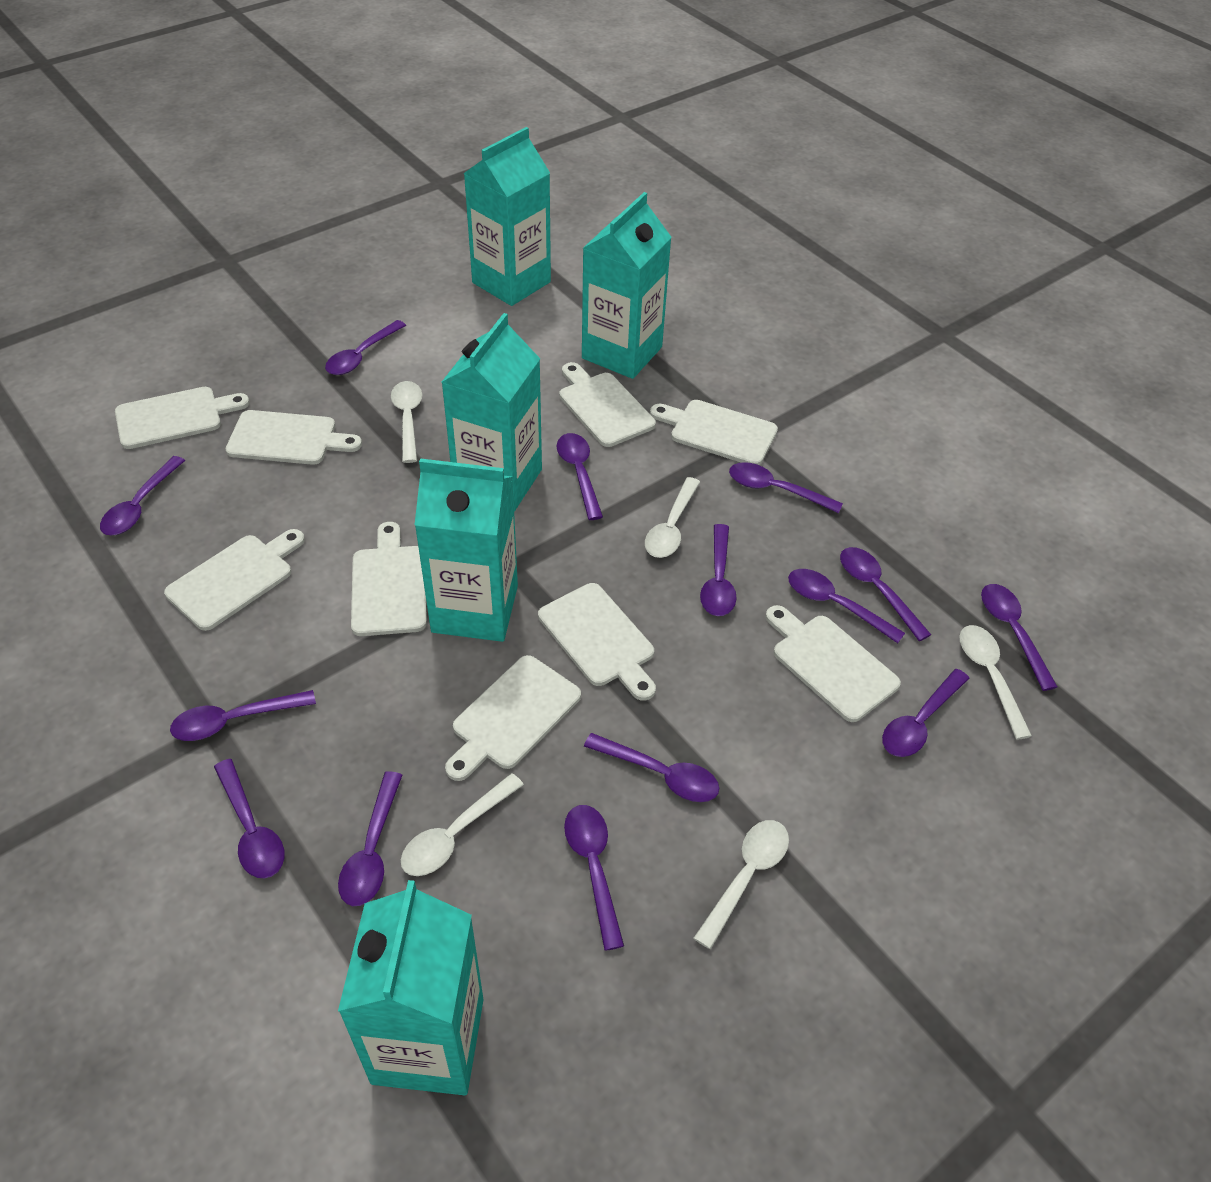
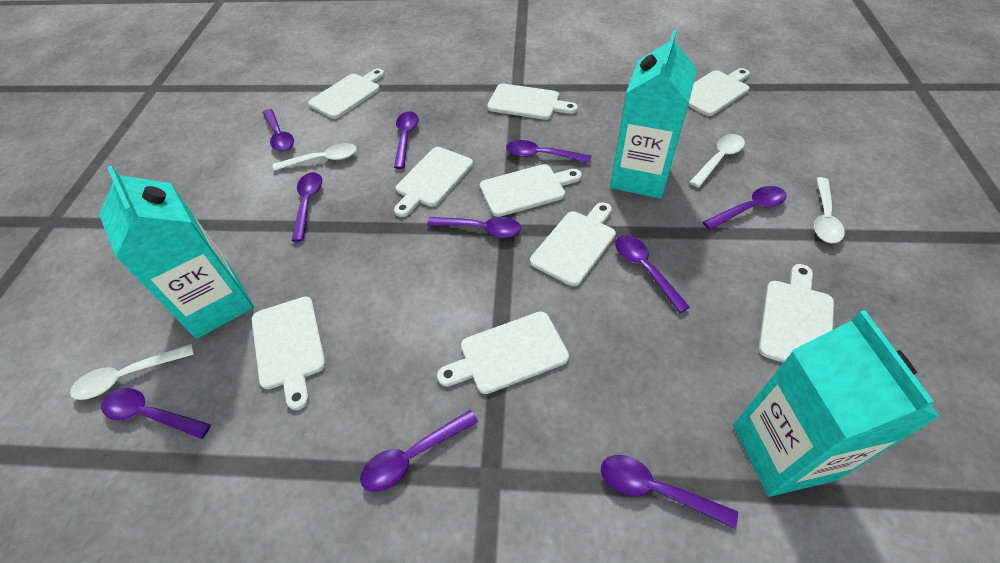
purple spoon: [100,456,185,535] [170,690,316,741] [214,759,284,879] [325,320,406,375] [338,771,402,906] [557,433,603,520] [564,805,624,951] [584,733,719,802] [700,524,737,616] [729,462,843,513] [788,569,905,643] [840,547,931,641] [882,669,970,757] [981,584,1057,691] = 14 -> [101,388,211,439] [263,109,294,151] [292,172,322,242] [360,410,478,492] [394,111,419,169] [427,217,521,238] [506,140,591,163] [601,455,738,529] [615,235,690,313] [703,186,787,230] = 10
turquoise carton: [338,880,483,1095] [415,458,518,642] [442,313,542,512] [464,127,551,306] [582,192,672,379] = 5 -> [99,166,254,339] [610,30,697,199] [733,310,940,497] = 3
white spoon: [391,381,422,463] [401,773,524,876] [645,477,700,558] [694,820,789,949] [960,625,1032,740] = 5 -> [70,344,194,400] [273,143,357,171] [690,134,745,187] [814,177,845,243] = 4

